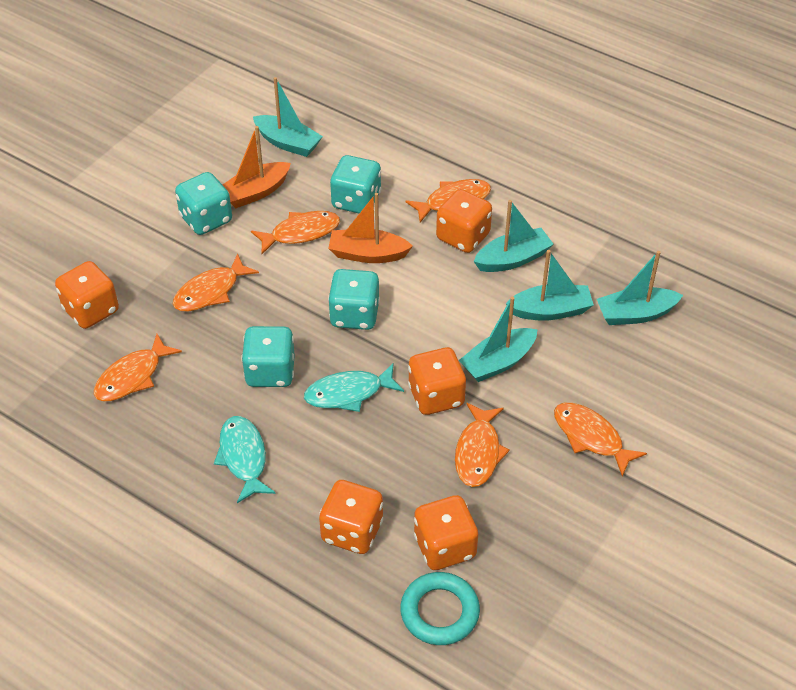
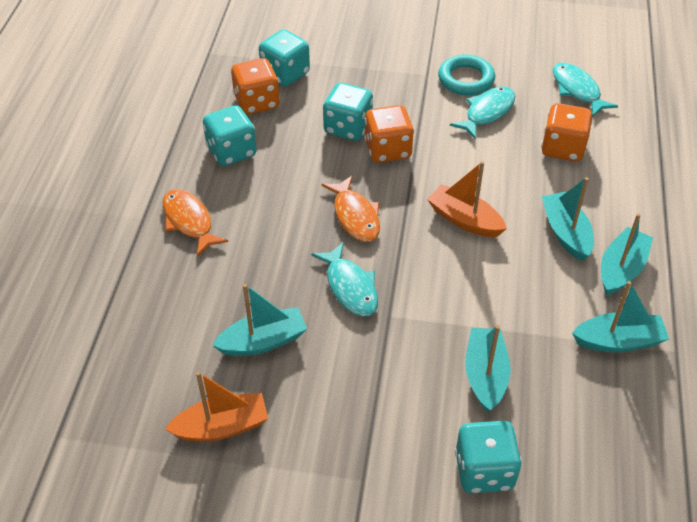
orange dice: [55,261,119,329] [319,480,383,554] [408,347,466,415] [414,495,478,570] [436,189,492,253] = 5 -> [231,58,280,115] [364,105,414,163] [541,103,593,162] = 3
orange fish: [94,334,182,401] [173,253,259,312] [251,211,340,254] [405,179,491,223] [455,403,510,487] [554,403,647,477] = 6 -> [163,189,228,256] [321,175,380,242] = 2
turquoise fish: [214,416,276,503] [304,364,404,412] = 2 -> [311,242,378,317] [450,87,515,140] [553,62,618,116] = 3

